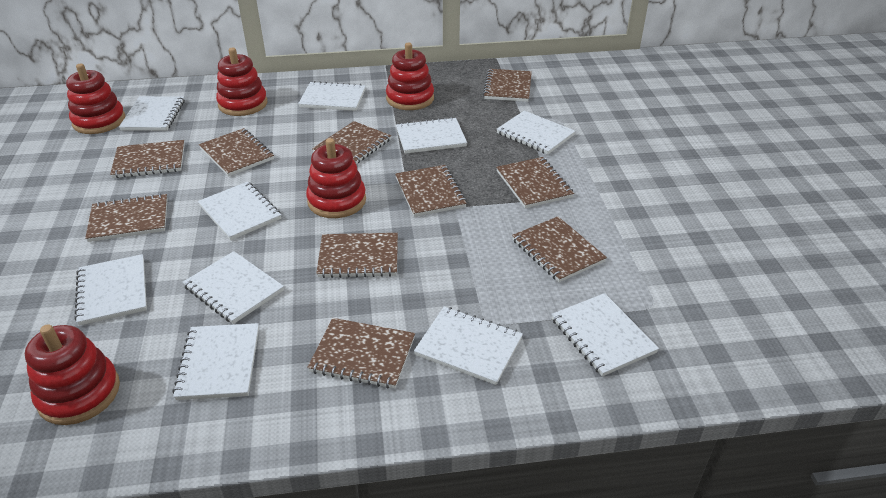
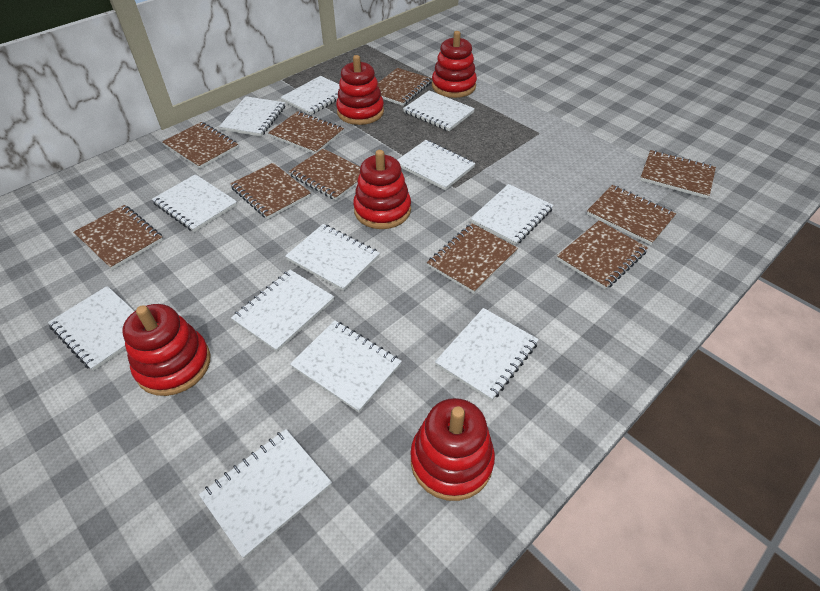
white notebook: [74,254,147,326] [119,96,185,131] [173,323,259,400] [183,251,284,324] [198,182,281,240] [298,81,366,111] [396,117,467,154] [414,307,523,385] [496,111,575,154] [551,293,659,377] = 10 -> [48,286,135,371] [152,174,237,232] [199,429,332,559] [219,96,285,137] [231,270,334,352] [281,76,340,115] [285,224,380,291] [290,320,402,413] [398,140,475,190] [403,90,475,131] [435,308,539,401] [470,184,554,245] = 12

